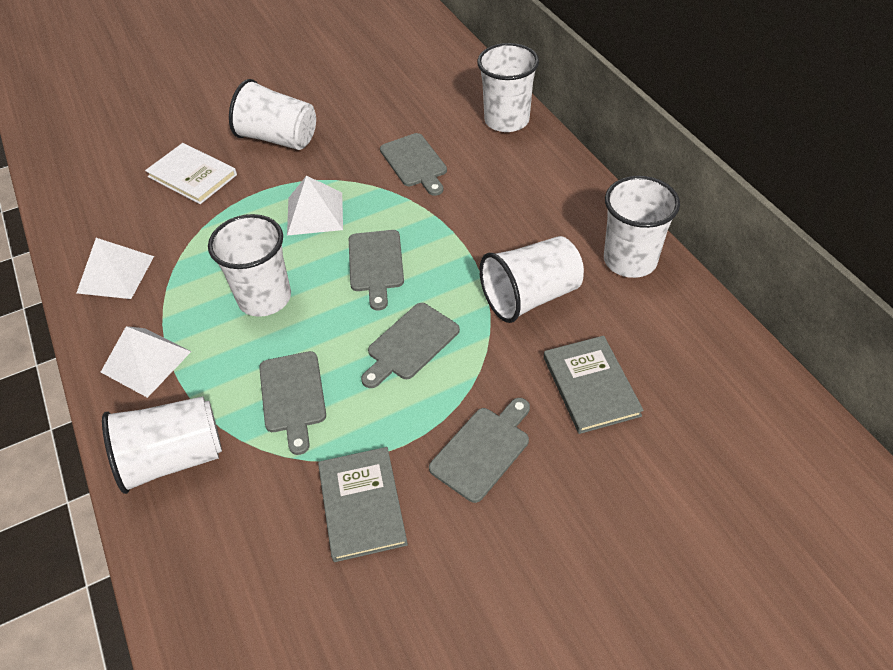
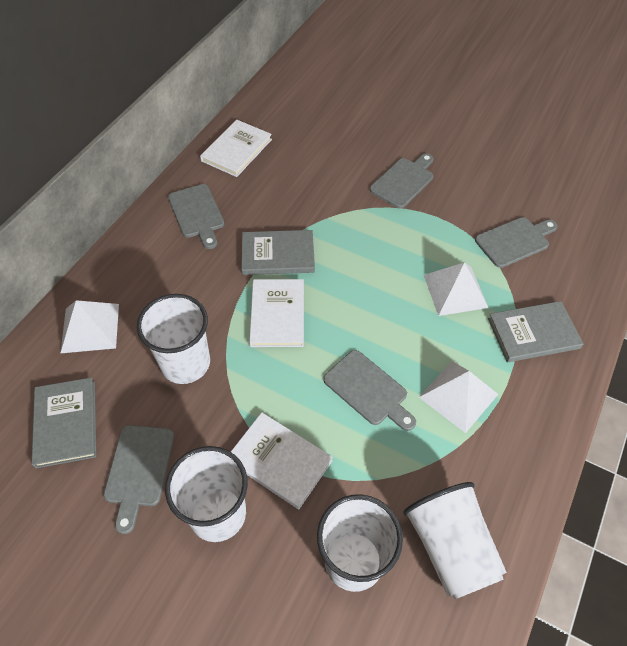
grey book: [318,447,408,562] [544,336,644,434] = 2 -> [31,377,96,468] [241,230,315,275] [488,301,584,362] = 3
white book: [145,143,237,204] = 1 -> [200,120,272,177] [231,412,333,509] [249,279,304,347] = 3
white cup: [102,396,222,494] [208,214,291,317] [229,79,316,150] [477,43,539,132] [479,236,584,323] [604,176,680,278] = 6 -> [137,294,210,384] [165,446,248,542] [317,494,403,592] [403,482,507,599] = 4

